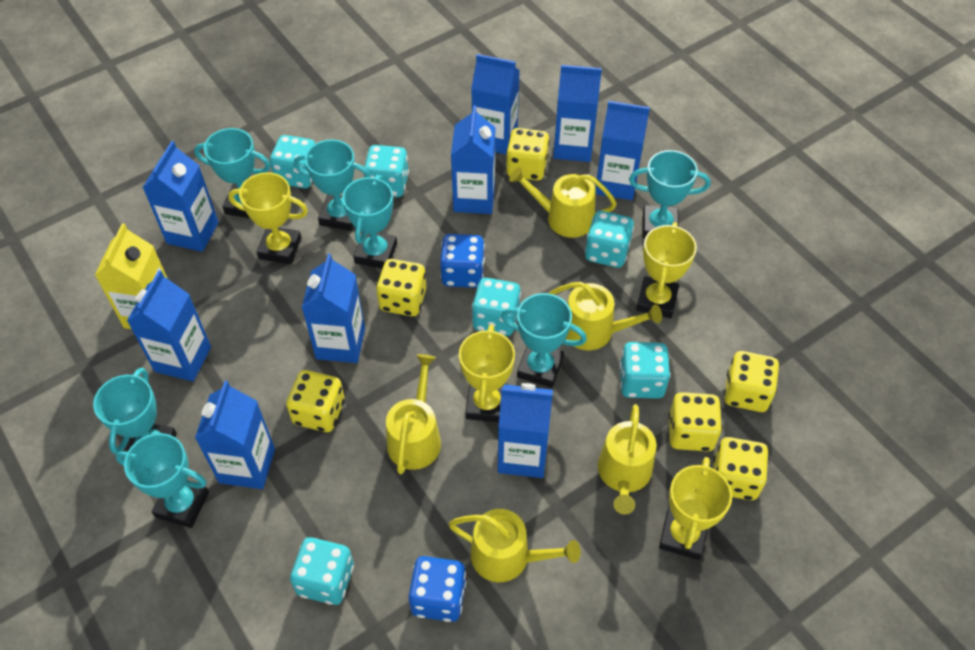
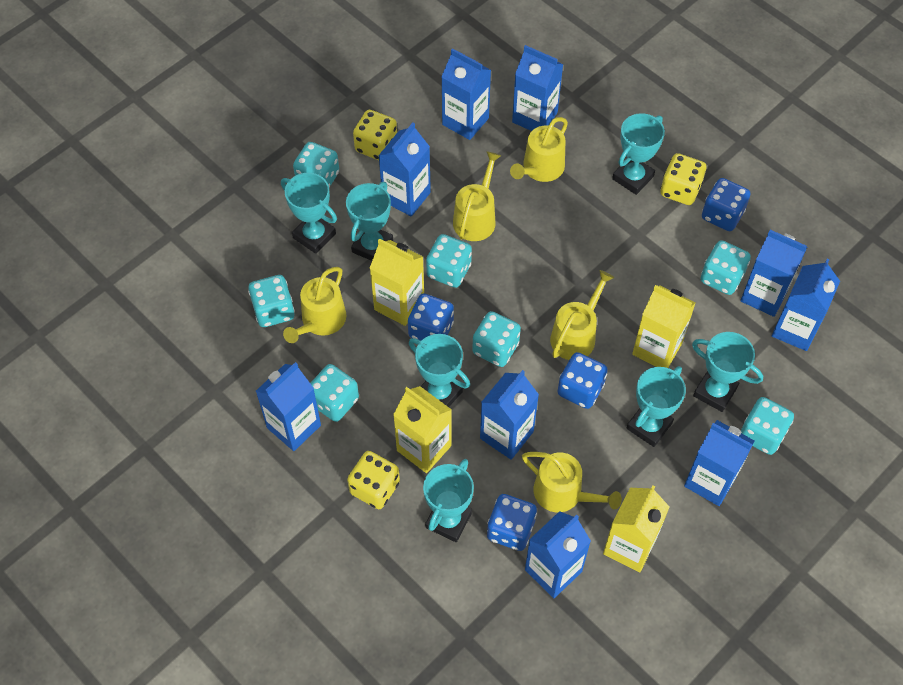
blue dice: [408,556,466,622] [440,234,485,288] = 2 -> [408,294,454,341] [487,494,537,551] [557,352,608,409] [702,178,751,231] = 4
turquoise dice: [270,135,315,189] [290,537,354,605] [364,145,409,197] [472,278,521,336] [585,211,634,268] [619,342,670,399] = 6 -> [248,275,295,327] [293,142,339,187] [310,364,359,422] [426,234,472,288] [472,311,521,367] [701,240,751,295] [741,397,794,455] = 7
yellow carton: [95,224,168,329] = 1 -> [370,239,424,326] [393,386,452,473] [603,486,669,572] [632,285,696,368] = 4
yellow dice: [286,370,345,432] [376,259,426,316] [506,128,550,181] [668,392,722,452] [713,437,769,500] [724,351,779,412] = 6 -> [347,451,400,509] [353,110,397,160] [660,153,706,205] = 3
yellow trophy: [228,172,308,264] [459,324,515,422] [636,222,697,318] [659,457,732,560] = 4 -> none = 0

